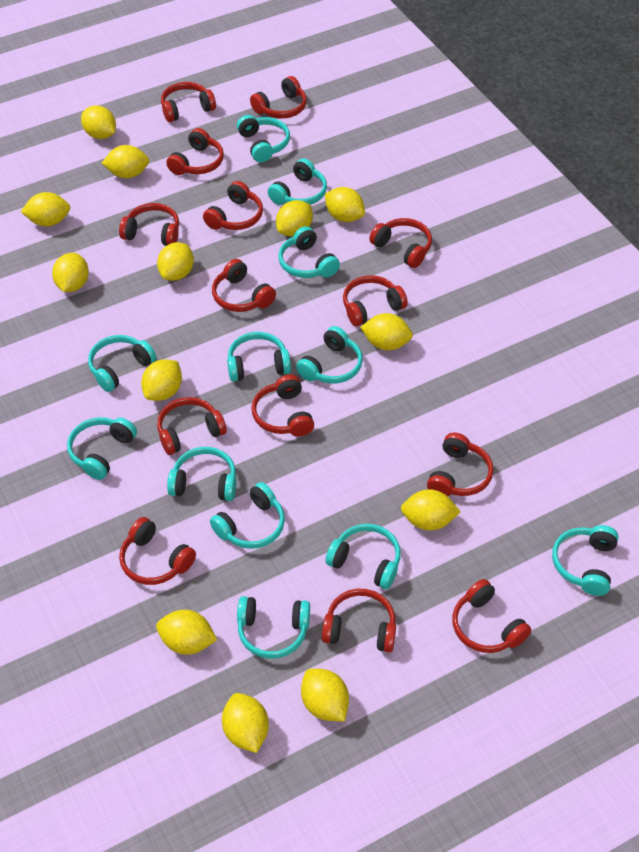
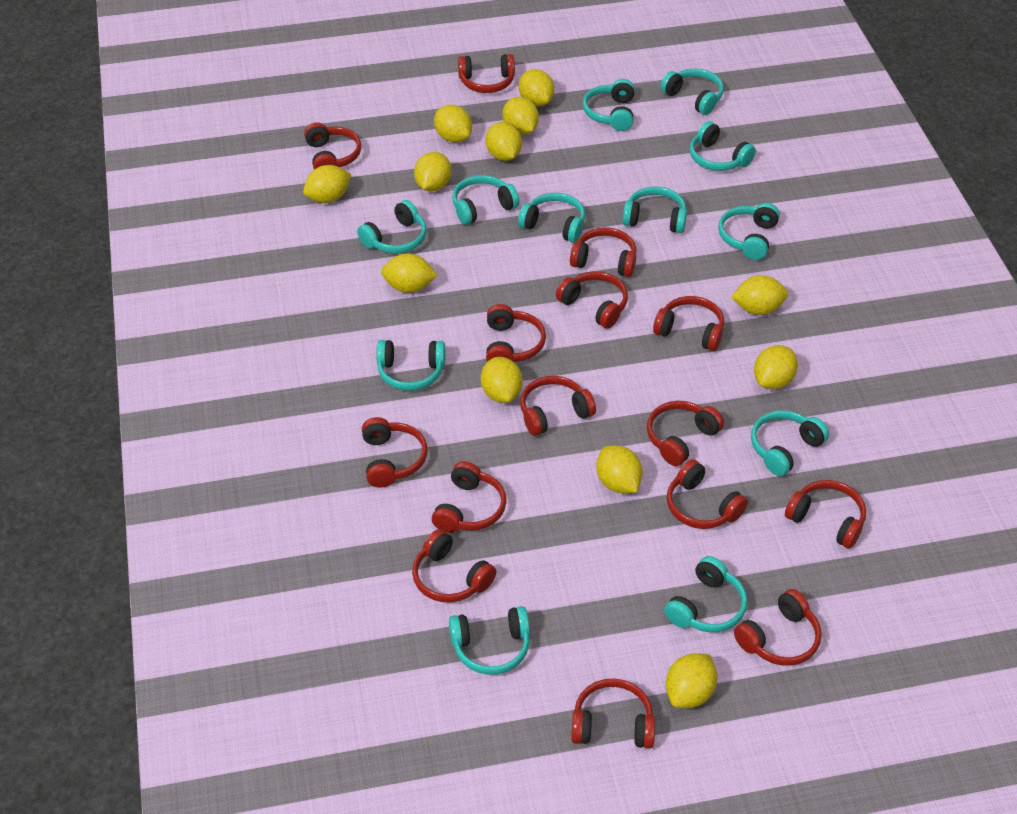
red headphones: [119,203,179,246] [119,517,196,585] [157,397,227,455] [161,82,216,122] [166,128,224,175] [203,181,263,230] [212,259,276,312] [250,76,307,118] [251,374,314,437] [322,589,396,652] [343,275,408,326] [369,218,432,268] [427,433,493,496] [452,579,531,653] = 14 -> [304,122,361,170] [362,417,428,488] [412,529,497,603] [432,461,506,533] [458,54,515,93] [486,304,546,362] [520,376,596,436] [556,271,628,329] [570,227,636,277] [571,678,655,749] [647,401,724,466] [653,296,724,351] [667,459,748,529] [734,589,821,666] [785,480,866,549] = 15
yellow lemon: [21,192,70,226] [52,253,89,292] [81,105,116,139] [102,145,149,178] [141,359,182,401] [156,610,217,655] [157,242,194,281] [222,693,269,753] [276,200,313,237] [301,669,349,721] [325,187,365,222] [360,313,413,350] [401,489,461,531] = 13 -> [303,165,351,203] [381,253,437,293] [414,152,451,192] [434,105,472,142] [481,357,523,403] [486,122,522,161] [502,97,539,135] [519,69,554,106] [596,445,643,493] [666,653,718,708] [731,275,788,315] [754,345,798,389] = 12

